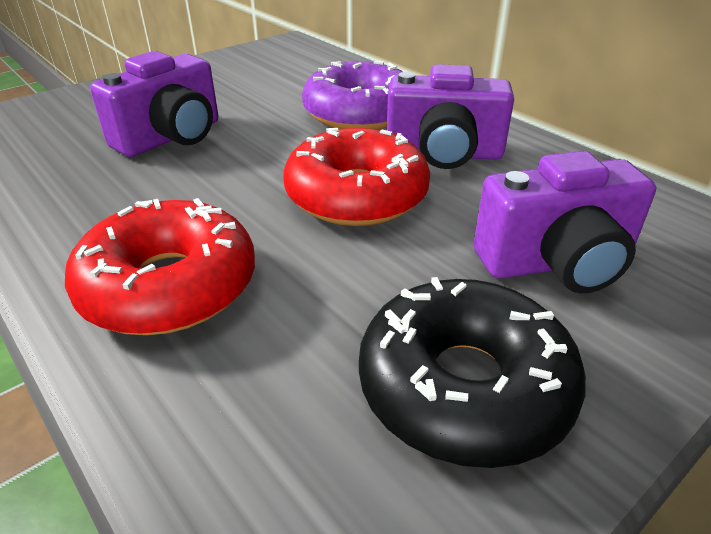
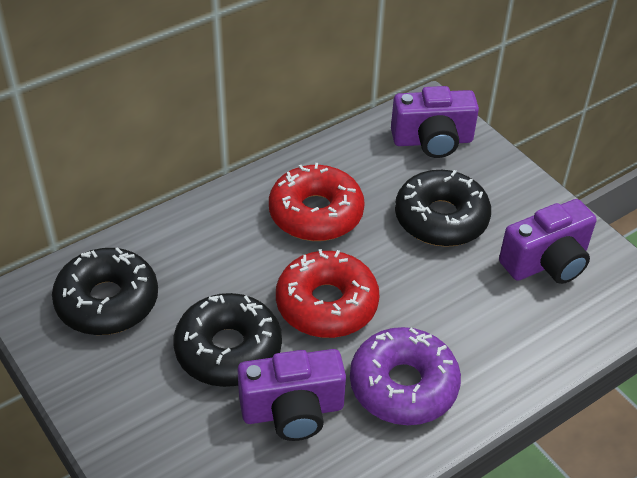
black donut: [359,277,586,468] = 1 -> [52,247,158,335] [174,293,282,387] [395,170,491,247] = 3

